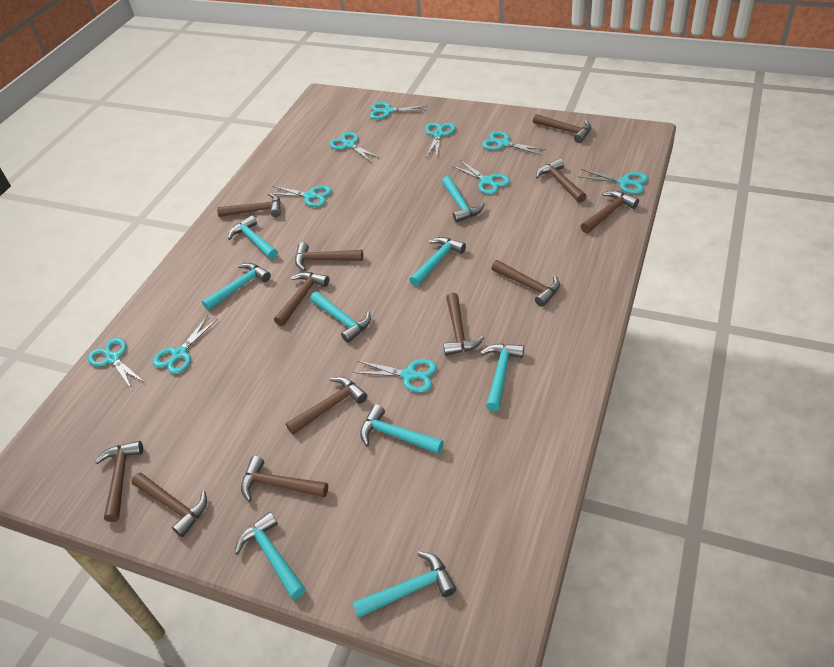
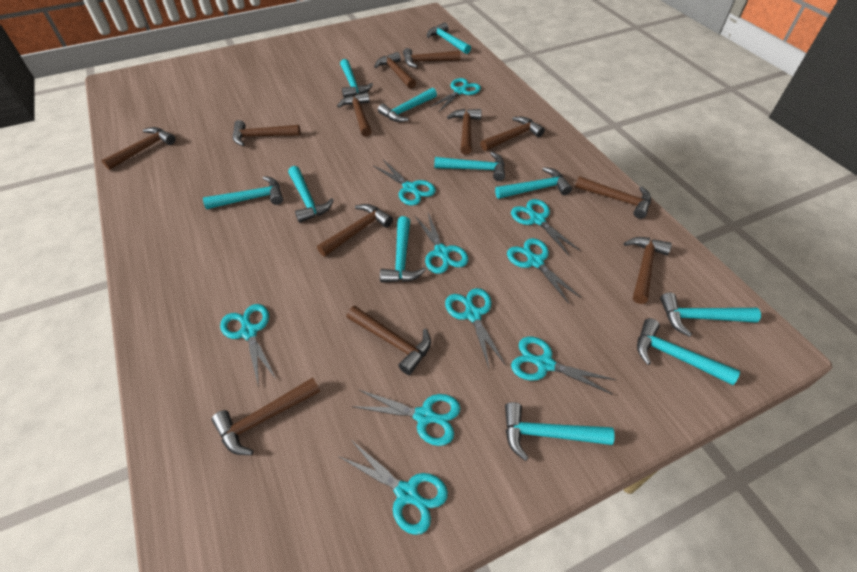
turquoise hammer: [202,263,271,310] [228,215,278,259] [235,512,305,599] [310,292,371,343] [352,551,456,618] [360,404,444,454] [409,237,466,286] [442,176,485,223] [480,344,524,411] = 9 -> [203,176,283,209] [288,166,334,223] [340,59,373,98] [378,88,437,122] [380,216,426,283] [427,22,471,54] [434,152,505,181] [495,167,572,199] [505,402,615,461] [637,318,740,385] [660,293,761,337] = 11

